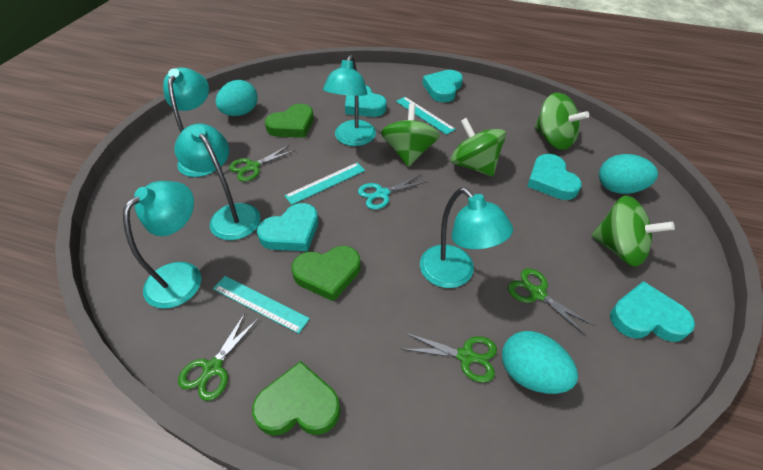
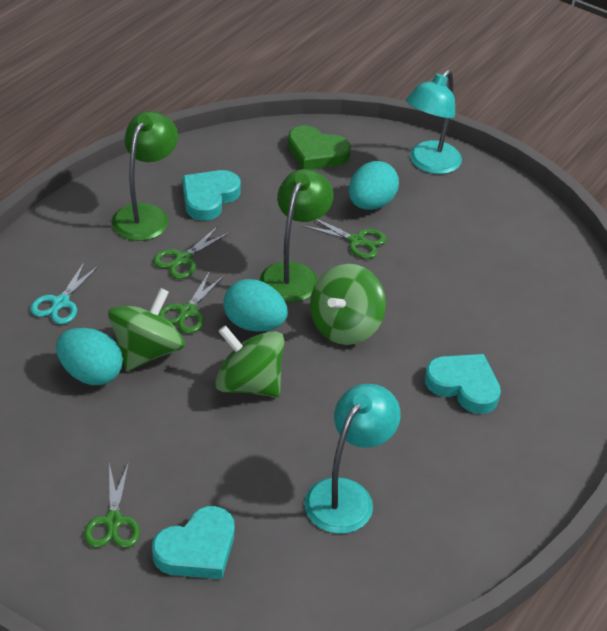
green heart: [252,361,340,436] [265,104,314,138] [291,246,360,302] = 3 -> [288,125,351,170] = 1
green lamp: none = 0 -> [112,111,178,241] [260,169,334,302] = 2
green spinning top: [381,103,440,167] [450,118,506,177] [534,92,589,150] [591,195,675,267] = 4 -> [108,288,185,371] [215,325,284,397] [310,264,386,345] = 3
turquoise heart: [257,203,318,251] [345,85,386,117] [423,70,463,102] [527,154,582,200] [610,281,695,342] = 5 -> [152,506,234,579] [182,170,241,221] [425,354,501,414] = 3
turquoise lamp: [123,181,201,309] [163,67,216,177] [174,123,260,240] [323,55,376,146] [420,188,513,288] = 5 -> [304,384,401,534] [406,70,462,174] = 2
turquoise ruler: [213,276,310,334] [284,163,365,205] [396,97,456,135] = 3 -> none = 0

